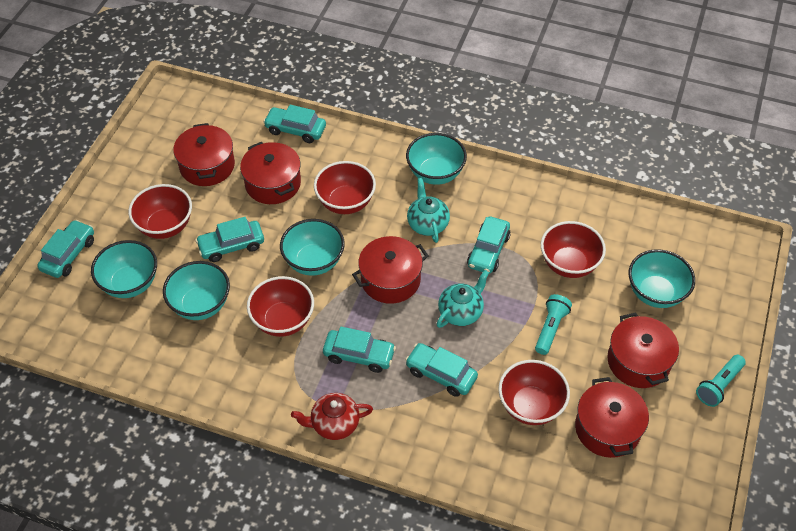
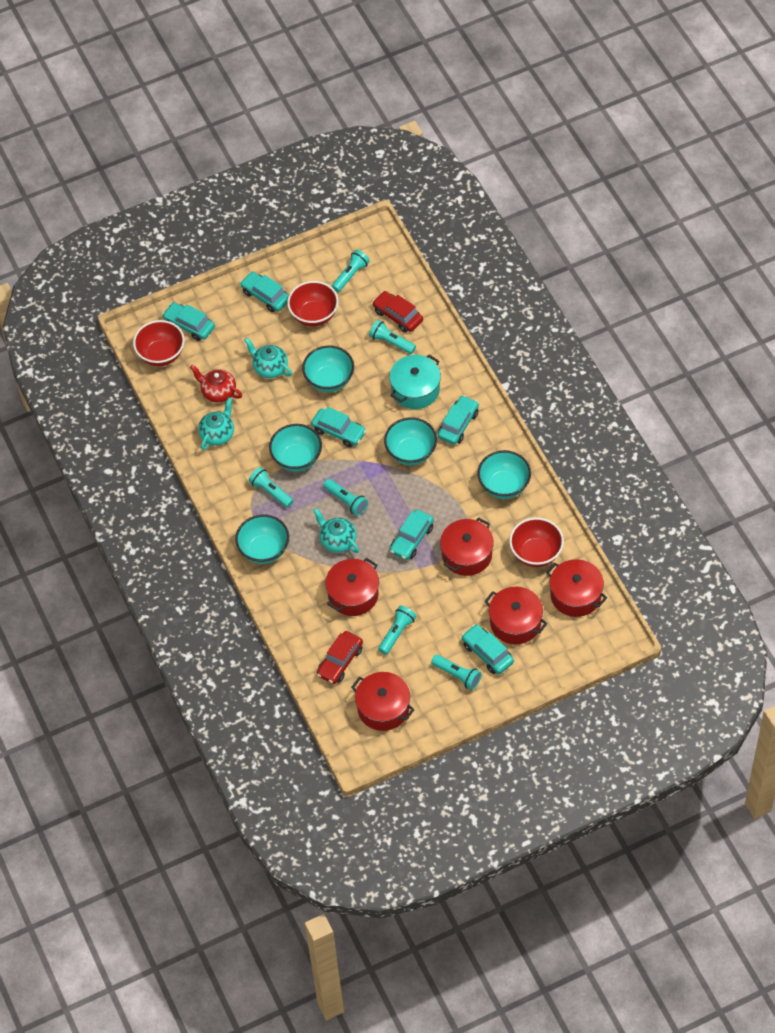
red bowl: [128,184,192,239] [247,276,314,337] [314,161,376,214] [498,360,570,425] [541,221,606,278] = 5 -> [133,320,185,366] [287,281,339,327] [509,517,564,567] = 3
red car: none = 0 -> [317,631,363,684] [372,291,423,333] = 2
turquoise flashlight: [535,294,572,355] [696,355,746,407] = 2 -> [248,467,293,508] [323,479,368,516] [332,250,370,292] [369,320,416,354] [378,606,416,655] [431,655,482,690] = 6
turquoise pot: none = 0 -> [389,355,441,409] = 1
turquoise teapot: [407,178,450,243] [437,270,489,328] = 2 -> [198,397,234,450] [244,338,292,378] [313,508,359,553] = 3

